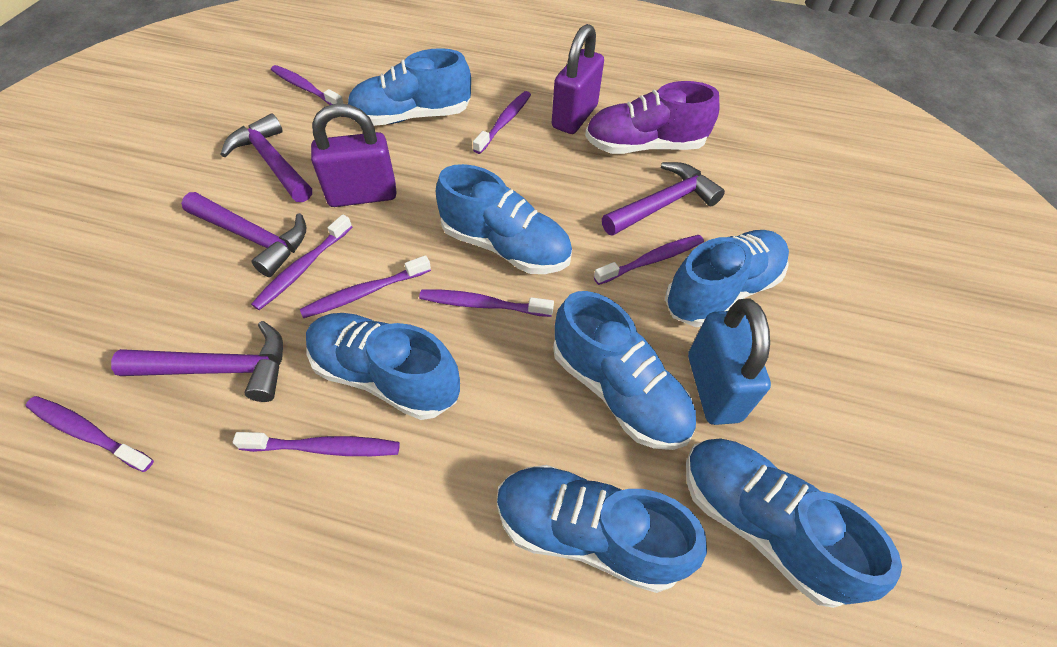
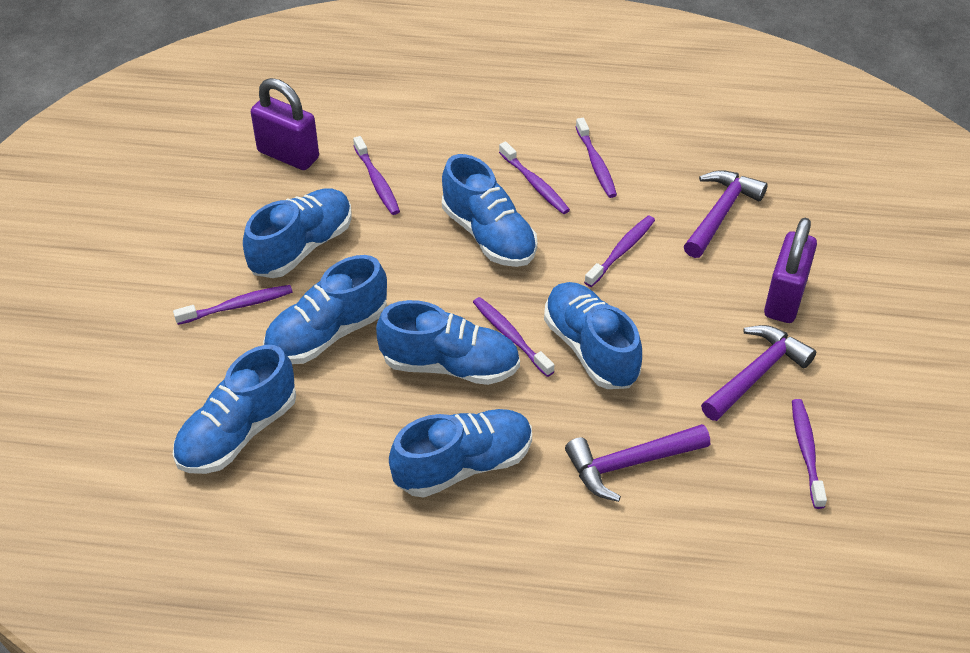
blue padlock: [688,298,771,425] = 1 -> none = 0
purple hammer: [111,321,283,402] [181,192,306,277] [220,113,312,202] [602,162,725,236] = 4 -> [565,424,710,502] [684,170,768,258] [701,325,816,421] = 3
purple shoe: [585,81,719,154] = 1 -> none = 0
purple toothbrush: [26,396,154,472] [233,432,400,456] [251,214,352,310] [271,65,343,105] [300,255,431,318] [419,289,554,317] [473,91,531,154] [594,235,704,285] = 8 -> [173,285,293,325] [353,136,400,215] [473,297,554,377] [499,141,570,214] [576,118,617,198] [584,216,655,287] [792,399,827,509] = 7

